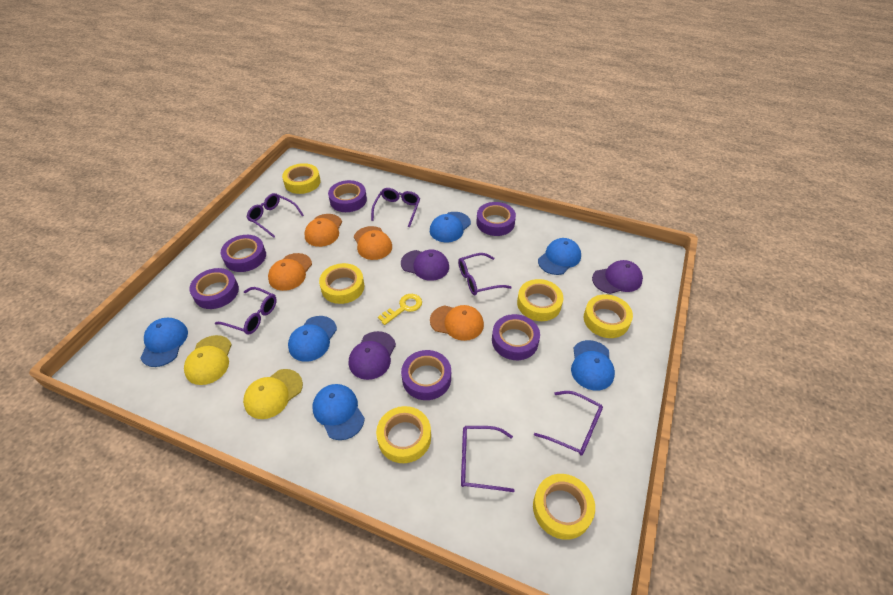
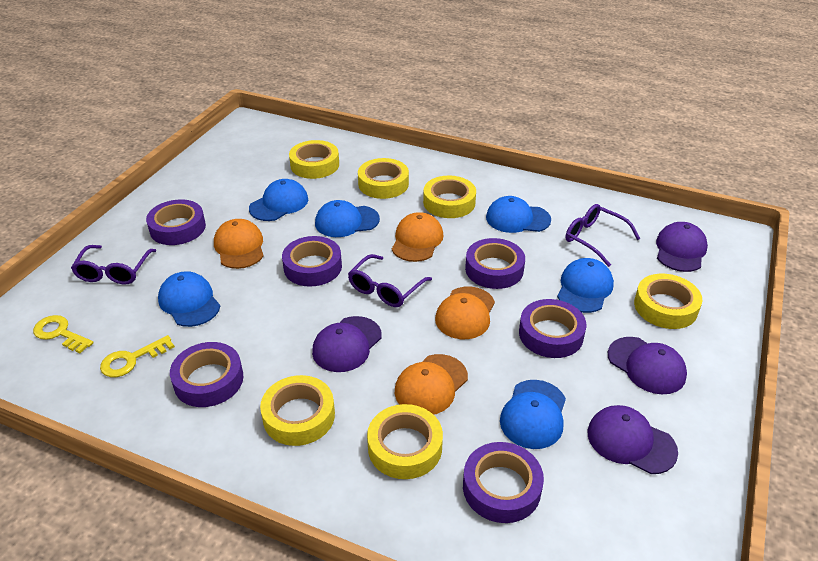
purple cap: [349,331,396,380] [401,250,449,281] [592,260,643,294] = 3 -> [312,316,382,372] [588,405,678,474] [608,337,687,394] [656,222,708,272] = 4
purple glasses: [215,287,277,335] [246,193,304,238] [371,188,420,227] [458,253,512,295] [461,426,515,492] [534,391,603,456] = 6 -> [71,245,157,284] [348,254,432,307] [565,204,640,267] = 3
yellow cap: [184,335,232,385] [243,369,303,419] = 2 -> none = 0
yellow key: [378,294,422,325] = 1 -> [33,315,93,353] [100,335,175,377] = 2

